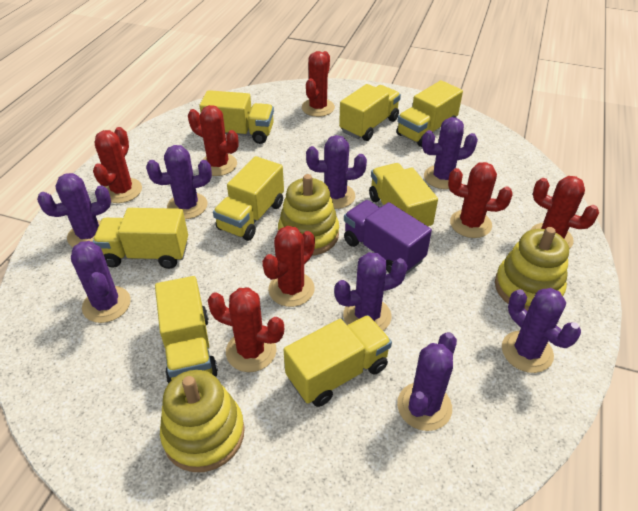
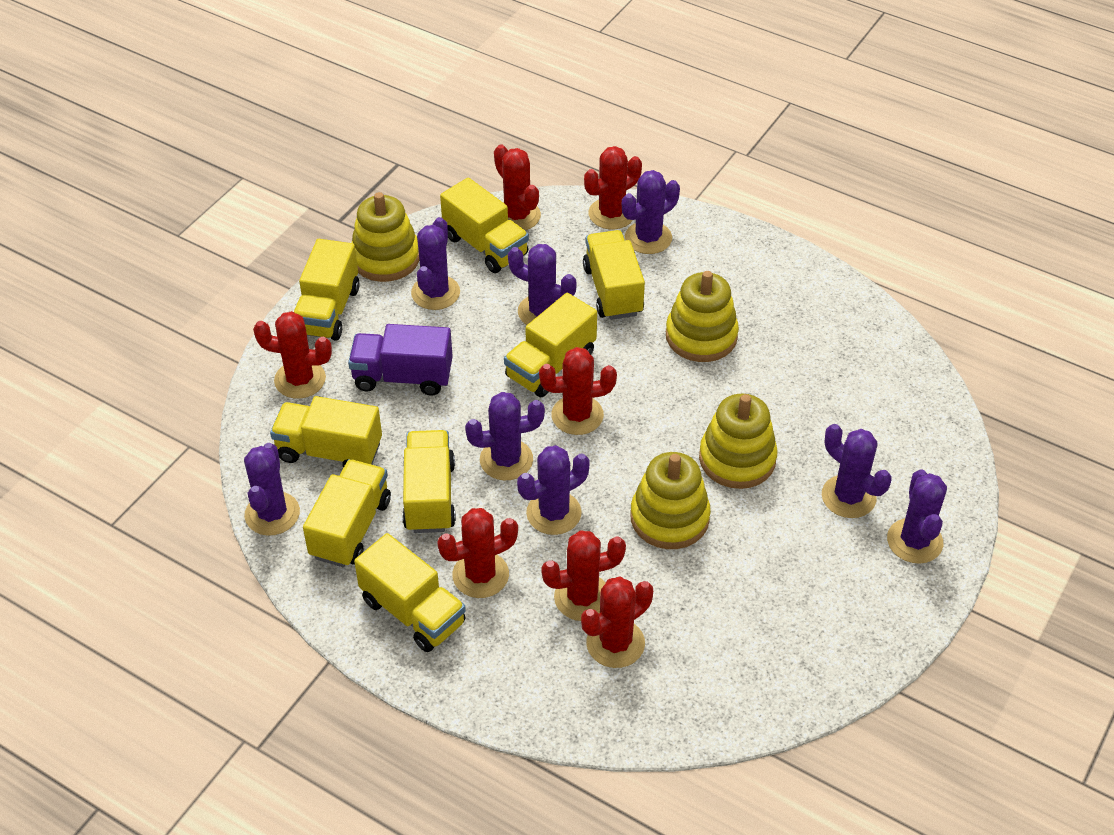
yellow stacking toy: [160,370,245,472] [278,174,339,256] [495,227,569,312] = 3 -> [351,192,420,282] [630,452,711,549] [666,271,739,362] [699,393,778,489] = 4

